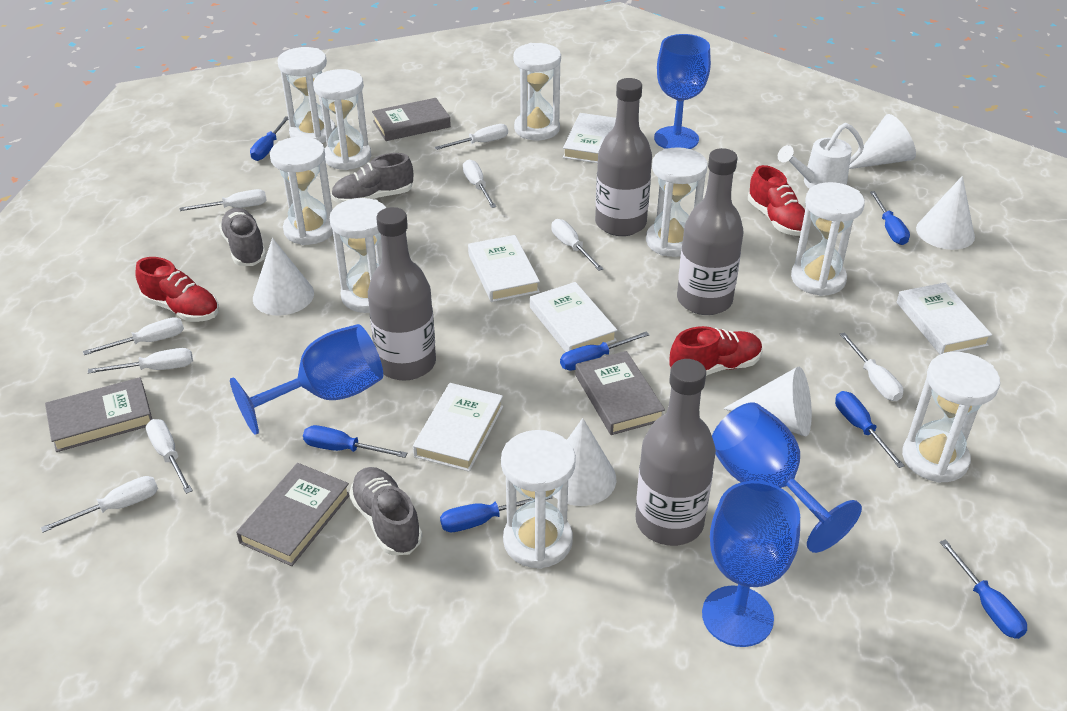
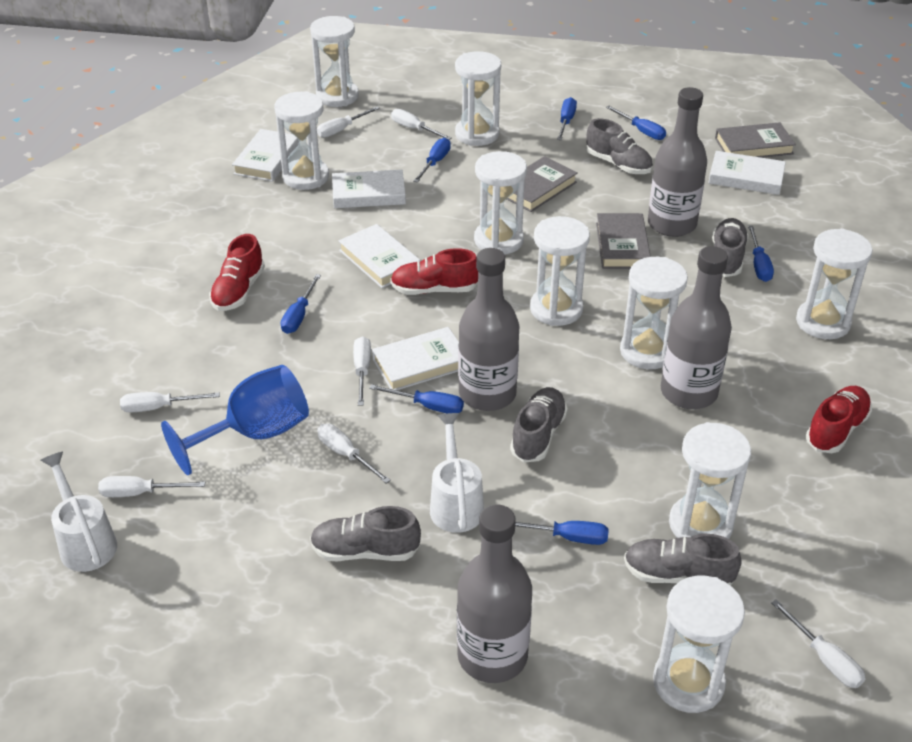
blue goblet: [230,324,383,435] [654,34,711,149] [702,481,800,647] [712,402,862,553] = 4 -> [161,365,309,475] = 1
grey book: [45,377,152,452] [236,463,350,566] [372,98,451,141] [575,351,665,435] = 4 -> [507,156,577,212] [596,213,651,269] [715,122,796,158] = 3
grey shoe: [219,208,266,266] [331,153,413,203] [349,467,422,555] = 3 -> [310,506,421,562] [510,387,568,463] [586,118,653,174] [624,534,742,586] [712,218,749,277] = 5
white cone: [253,238,314,316] [553,418,616,506] [723,367,812,437] [849,114,916,169] [916,176,975,250] = 5 -> none = 0
white screwdriver: [41,476,158,533] [83,317,184,355] [88,348,193,374] [146,419,193,494] [180,189,267,211] [434,124,508,150] [463,159,496,208] [551,219,603,271] [840,332,903,401] = 9 -> [98,476,205,497] [120,392,220,413] [317,106,380,138] [317,424,391,483] [353,336,371,406] [391,109,451,140] [772,600,866,688] = 7
white watering can: [778,123,864,188] = 1 -> [41,452,117,572] [430,413,484,533] = 2

